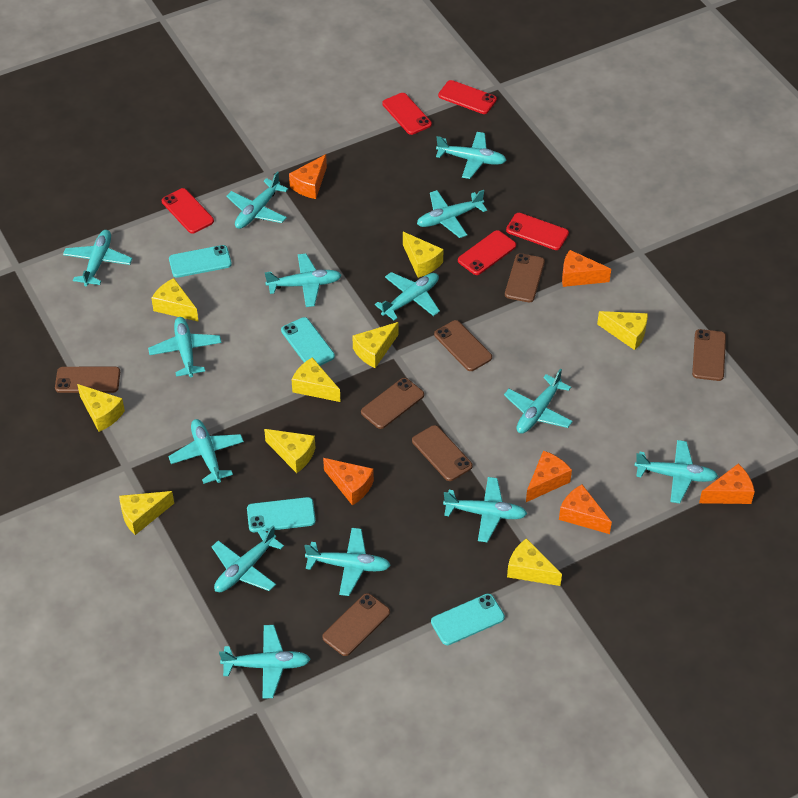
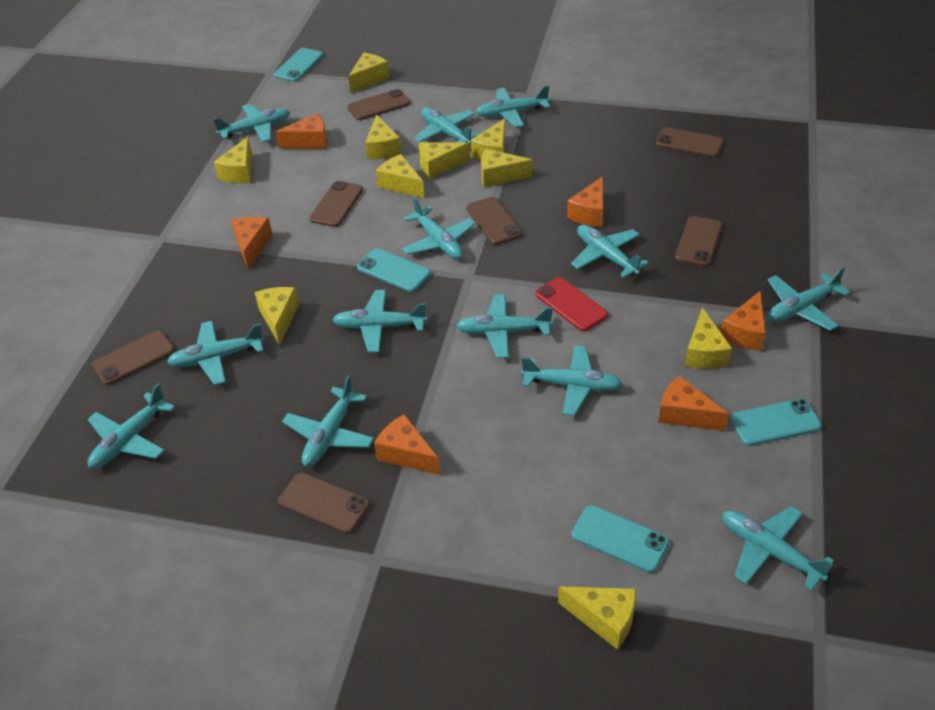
red phone: [162,188,214,234] [382,93,432,135] [438,80,497,114] [458,230,516,275] [506,213,569,250] = 5 -> [535,277,608,332] = 1
turquoise plane: [63,230,133,286] [148,317,222,377] [168,419,244,484] [212,525,284,592] [219,625,311,699] [226,171,288,229] [265,254,342,307] [304,528,391,596] [375,272,440,321] [417,190,487,238] [436,132,507,179] [443,477,527,542] [504,368,573,434] [635,440,718,503] = 14 -> [88,383,175,468] [167,321,264,385] [213,104,290,143] [282,375,374,467] [333,290,428,353] [402,197,475,259] [414,107,479,144] [456,294,553,358] [476,85,550,128] [521,345,623,416] [571,225,649,278] [722,506,834,591] [768,267,850,331] = 13
yellow cheese: [77,384,125,432] [119,491,174,535] [151,278,199,322] [264,429,315,473] [292,357,341,402] [352,322,398,368] [403,232,444,278] [507,538,562,586] [597,311,648,350] = 9 -> [214,137,252,183] [255,287,299,345] [348,53,389,93] [365,114,402,160] [376,154,425,198] [419,142,470,179] [471,118,505,161] [481,149,533,187] [558,586,636,650] [685,308,732,369] = 10

